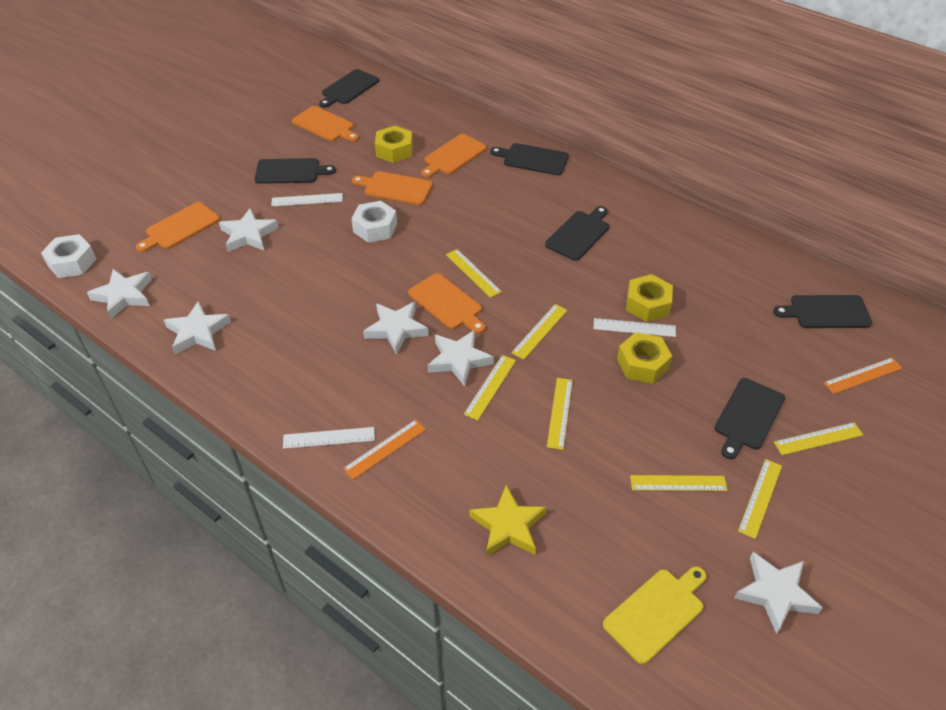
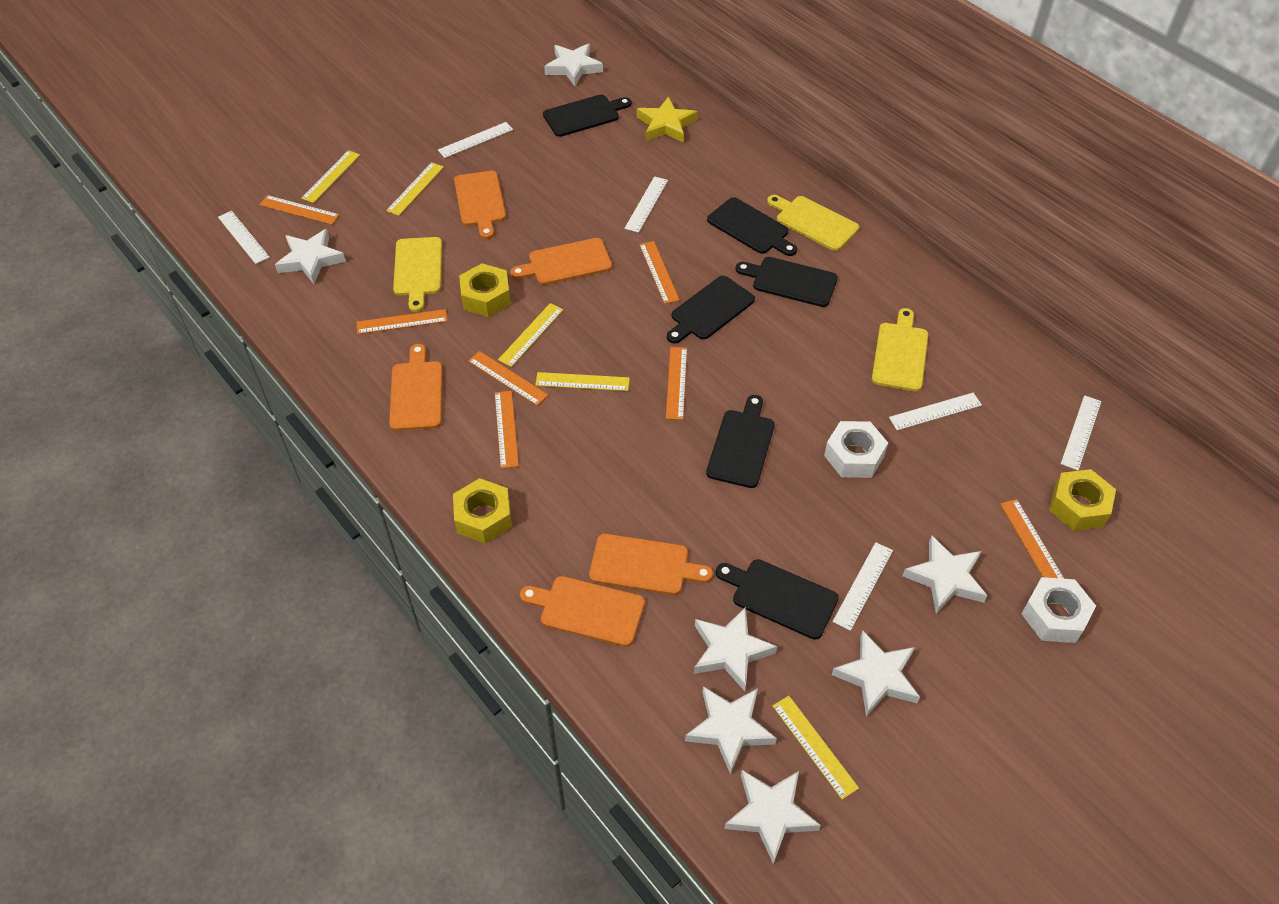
orange ruler: [343,419,426,479] [824,358,903,394] = 2 -> [259,195,339,225] [357,309,447,334] [468,351,548,406] [495,391,519,469] [639,241,680,304] [666,347,687,420] [1000,499,1064,579] = 7
white ruler: [271,193,343,206] [283,427,375,449] [593,318,676,337] = 3 -> [218,211,270,264] [438,122,513,158] [624,176,668,233] [833,542,893,631] [889,392,982,430] [1061,395,1101,470] = 6
white star: [87,269,152,319] [164,301,231,354] [219,208,279,252] [363,302,429,355] [428,330,494,387] [734,552,823,634] = 6 -> [275,229,346,284] [544,43,603,86] [685,686,777,775] [694,607,777,691] [725,770,821,864] [832,631,920,717] [903,536,988,614] = 7
yellow cutting board: [603,566,707,665] = 1 -> [393,237,442,312] [767,195,859,251] [872,308,928,391] = 3
yellow ruler: [446,249,502,298] [464,355,516,420] [511,304,567,360] [547,378,573,450] [630,475,728,491] [738,459,782,539] [774,422,863,455] = 7 -> [301,150,360,203] [386,162,444,216] [498,303,563,367] [535,372,630,391] [773,696,859,800] = 5

